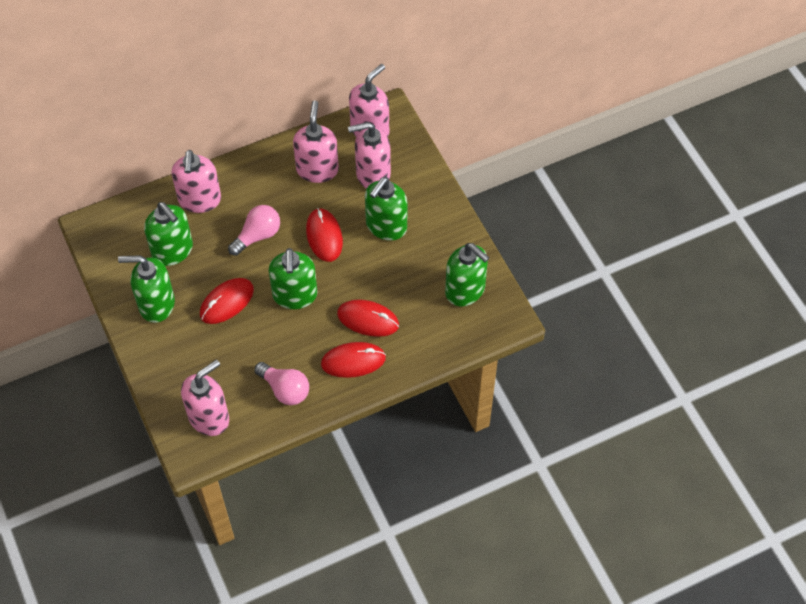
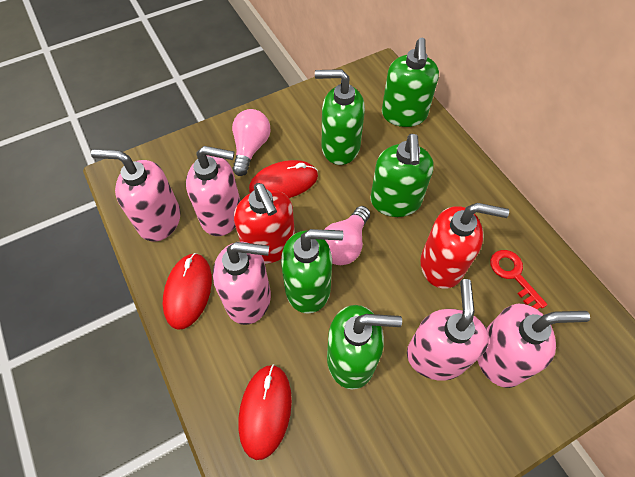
red key: none = 0 -> [490,250,548,310] = 1
red mouse: [200,278,254,324] [306,208,343,262] [321,342,386,378] [337,300,399,337] = 4 -> [163,253,212,330] [239,364,292,460] [249,160,318,198] = 3
red soap dispenser: none = 0 -> [234,183,295,264] [420,203,509,289] = 2

